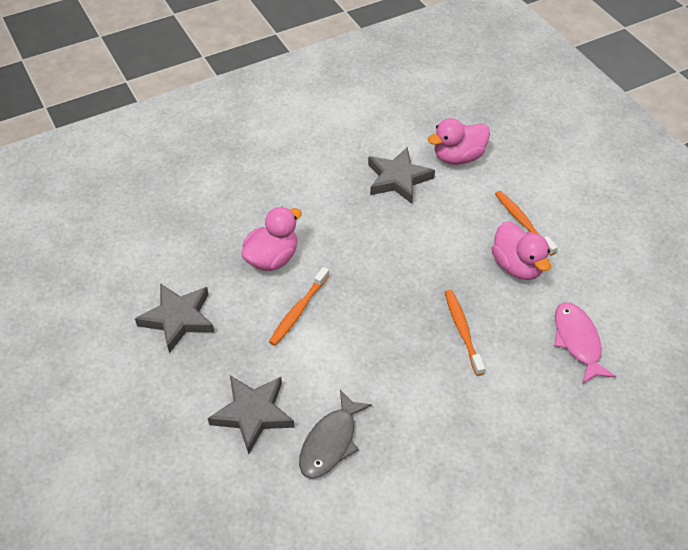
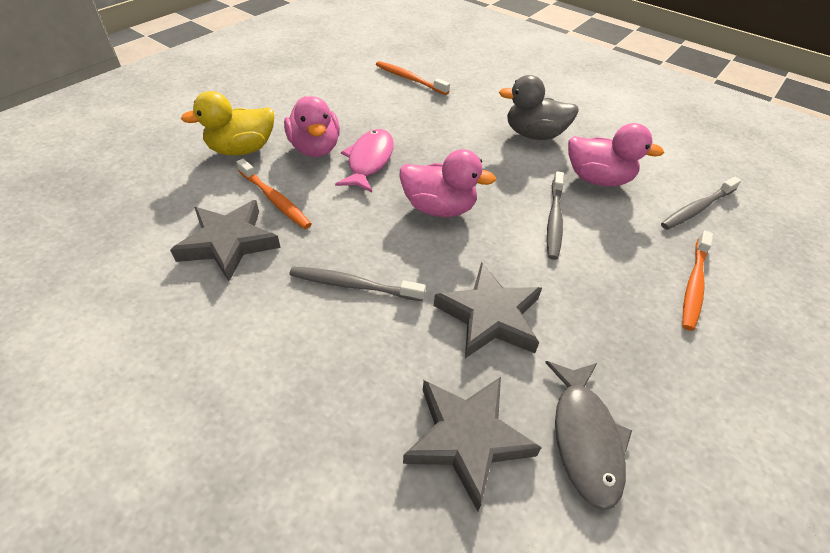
grey duck: none = 0 -> [499,75,579,140] = 1
grey toothbrush: none = 0 -> [289,266,426,301] [547,171,564,260] [661,177,741,230] = 3
yellow duck: none = 0 -> [181,91,274,155] = 1

